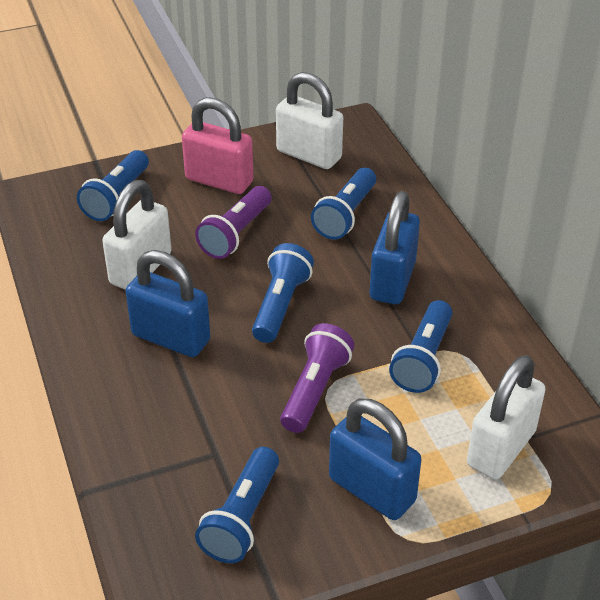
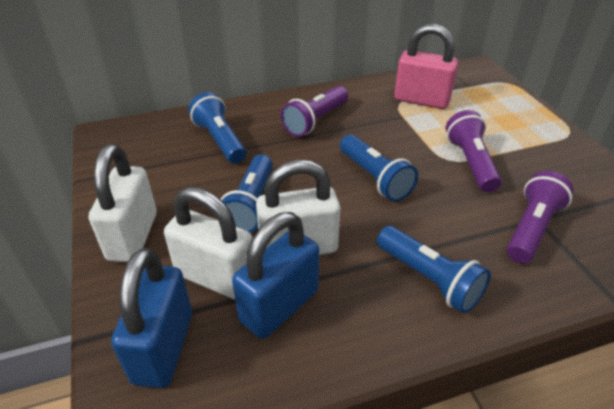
blue flashlight: [77,150,149,221] [195,447,279,563] [252,243,314,343] [311,168,376,240] [389,300,453,393] = 5 -> [188,92,246,164] [220,154,273,233] [340,134,418,201] [377,226,491,313] = 4
blue padlock: [125,250,210,357] [329,398,421,520] [370,191,420,304] = 3 -> [111,248,192,388] [232,212,319,339] = 2
purple flashlight: [195,186,272,259] [280,323,354,433] = 2 -> [281,86,348,137] [446,110,502,192] [507,171,573,264] = 3

